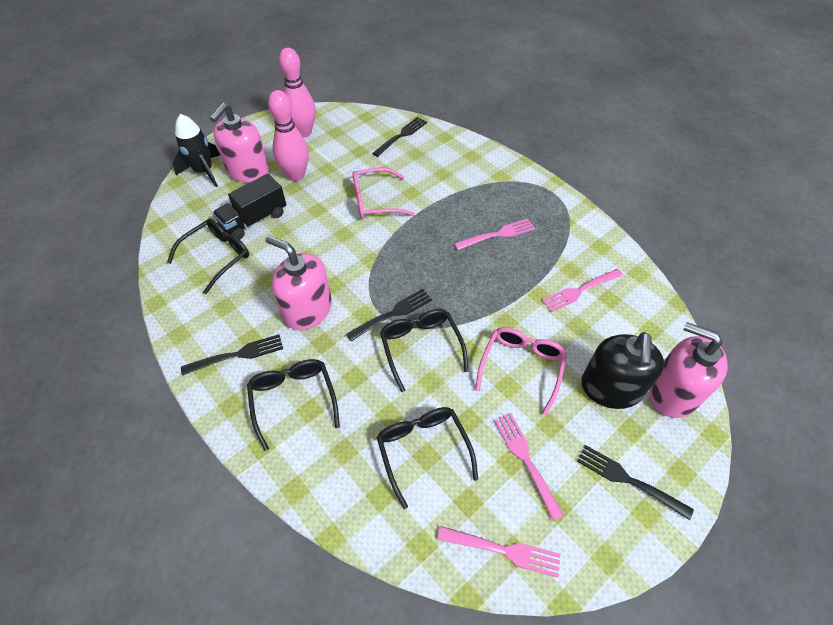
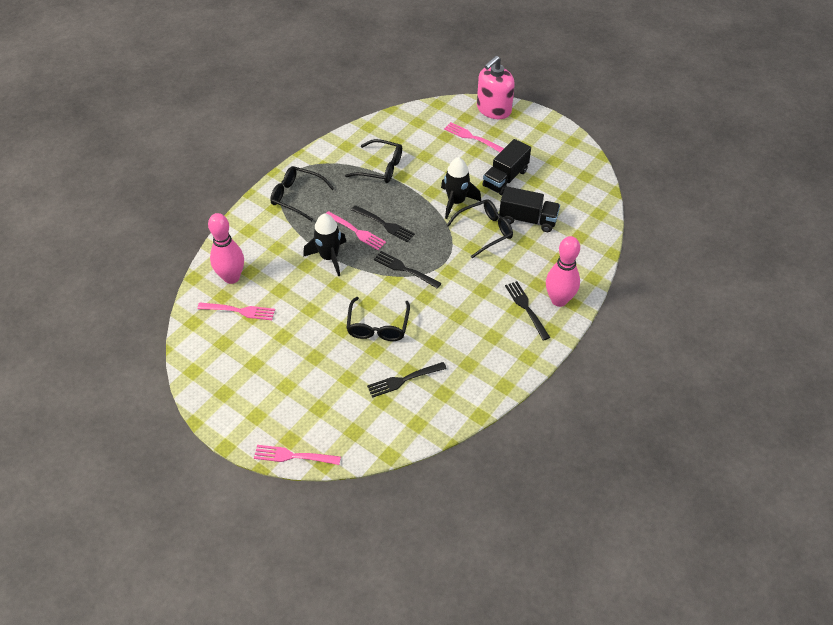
black rocket: [173,114,220,187] = 1 -> [303,213,346,276] [441,157,481,219] = 2
black soap dispenser: [581,332,664,409] = 1 -> none = 0
black truck: [213,174,286,240] = 1 -> [483,139,531,196] [499,186,560,232] = 2
pink glasses: [352,168,415,219] [475,327,567,415] = 2 -> none = 0
pink soap dispenser: [210,102,269,183] [266,235,332,330] [649,322,728,418] = 3 -> [477,56,515,119] = 1

